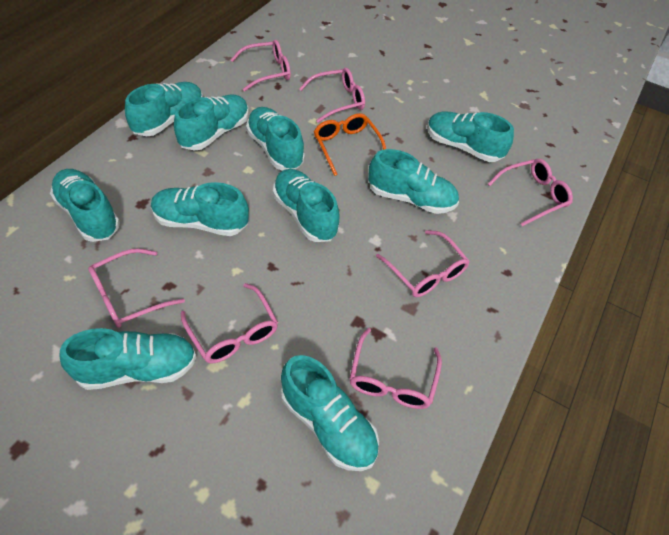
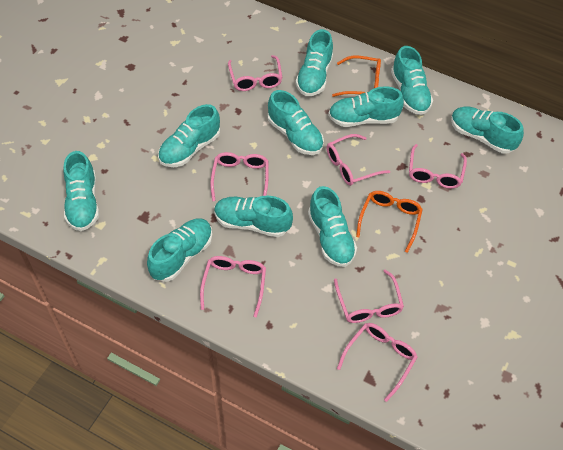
orange glasses: [314,113,386,176] = 1 -> [332,56,381,97] [356,191,423,253] = 2

